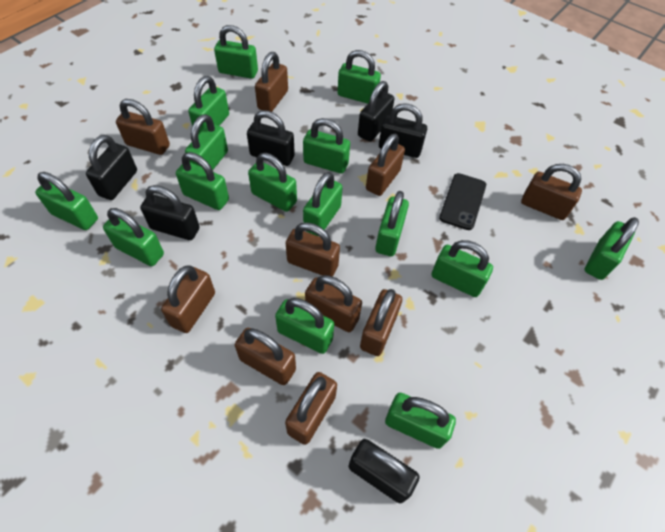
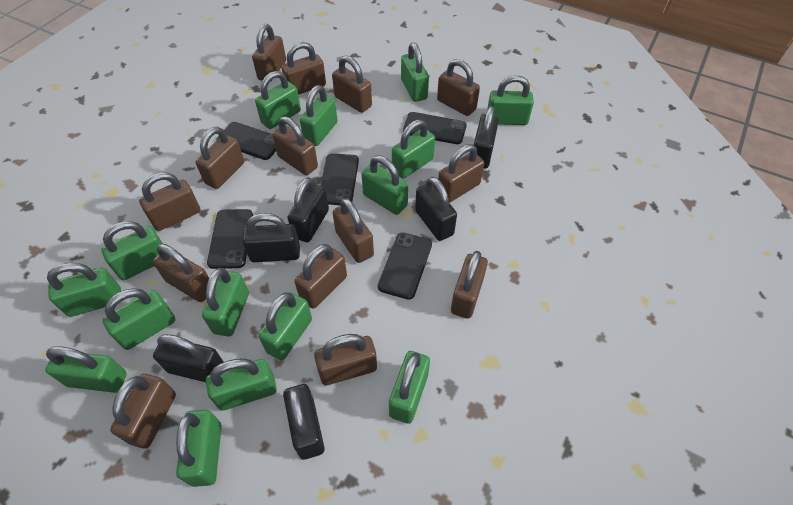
black phone: [439,173,486,230] = 1 -> [207,209,253,269] [217,122,276,160] [320,154,359,205] [378,232,432,299] [403,112,467,144] = 5
brown padlock: [116,99,170,155] [161,266,215,333] [235,328,296,385] [255,52,288,112] [285,372,337,445] [286,222,340,277] [305,275,362,332] [360,289,402,356] [366,134,405,196] [521,164,582,220] = 10 -> [110,374,176,448] [139,172,201,231] [153,244,209,302] [195,127,244,189] [252,24,286,82] [272,116,318,175] [282,42,326,95] [294,244,347,309] [314,334,377,385] [332,56,372,113] [332,198,374,263] [437,59,480,116] [438,144,484,203] [451,251,488,319] = 14

